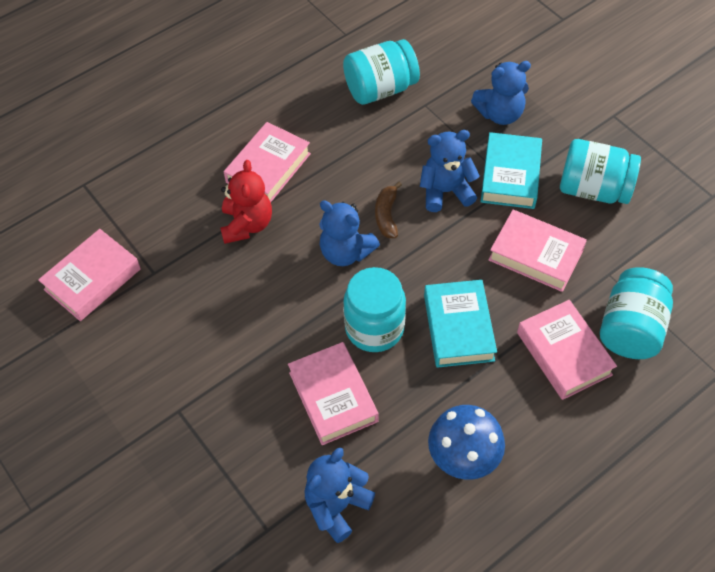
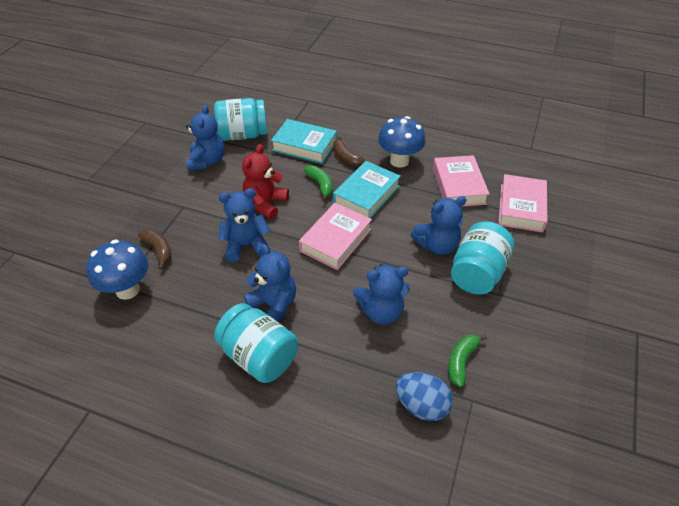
blue egg: none = 0 -> [396,372,453,421] = 1
blue mushroom: [428,405,505,480] = 1 -> [86,240,148,300] [378,116,426,168] = 2
blue teddy bear: [305,448,375,543] [319,200,380,266] [420,130,480,212] [471,61,531,125] = 4 -> [186,105,224,171] [218,188,270,262] [244,244,296,322] [353,264,410,324] [411,196,467,255] = 5
brown banana: [375,182,402,238] = 1 -> [138,229,172,270] [333,136,365,167] = 2
green banana: none = 0 -> [304,165,333,201] [448,334,487,387] = 2
pink book: [38,229,141,321] [224,122,311,202] [288,342,379,445] [488,210,587,292] [517,300,617,400] = 5 -> [299,203,372,270] [433,155,489,207] [499,174,547,233] = 3
turquoise jar: [343,39,420,105] [343,267,406,352] [560,139,641,204] [600,267,673,359] = 4 -> [214,98,267,141] [214,303,298,383] [451,221,514,295] = 3

